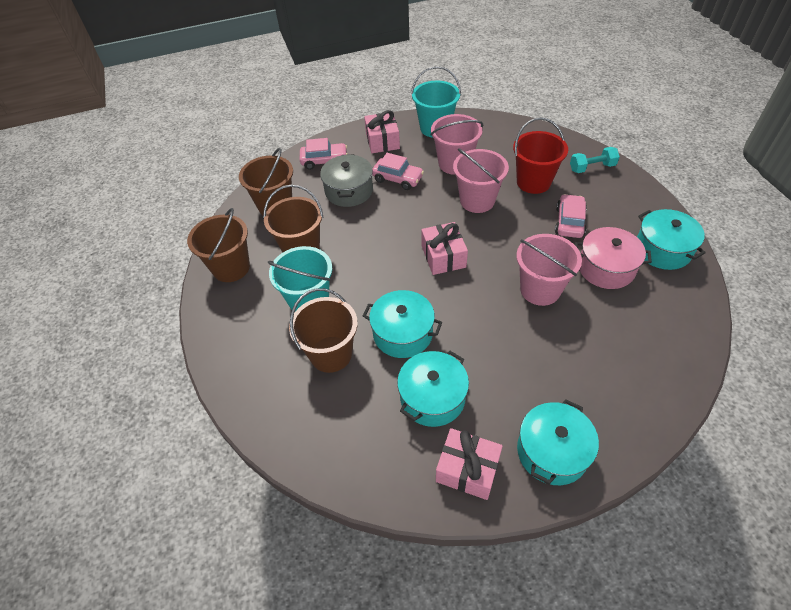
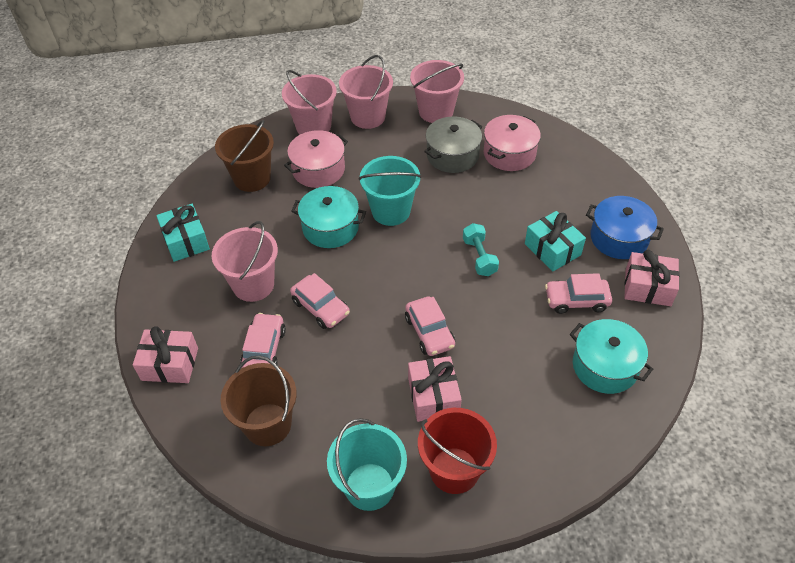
blue pot: none = 0 -> [586,196,664,259] = 1
brown bucket: [187,208,250,282] [239,148,293,215] [263,185,323,253] [289,288,358,373] = 4 -> [215,120,274,192] [221,356,297,446] = 2
pink bucket: [430,114,483,175] [453,148,509,213] [516,234,582,306] = 3 -> [212,221,278,302] [282,70,337,134] [339,55,393,129] [410,60,464,123] = 4
pink car: [299,138,348,170] [372,153,424,190] [555,194,587,238] = 3 -> [240,313,286,368] [290,273,350,329] [405,297,455,356] [545,273,612,314] = 4
pink pot: [575,227,652,289] = 1 -> [284,130,348,188] [484,115,541,171] = 2
turquoise gift: none = 0 -> [156,204,210,262] [525,211,586,271] = 2
turquoise pot: [363,290,442,358] [397,351,469,427] [517,399,599,485] [637,209,706,270] = 4 -> [291,186,366,248] [570,319,653,394] = 2

